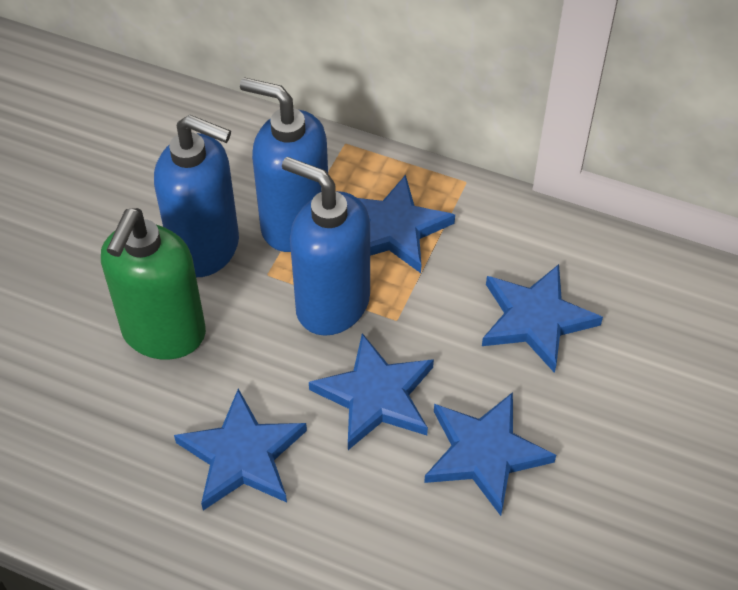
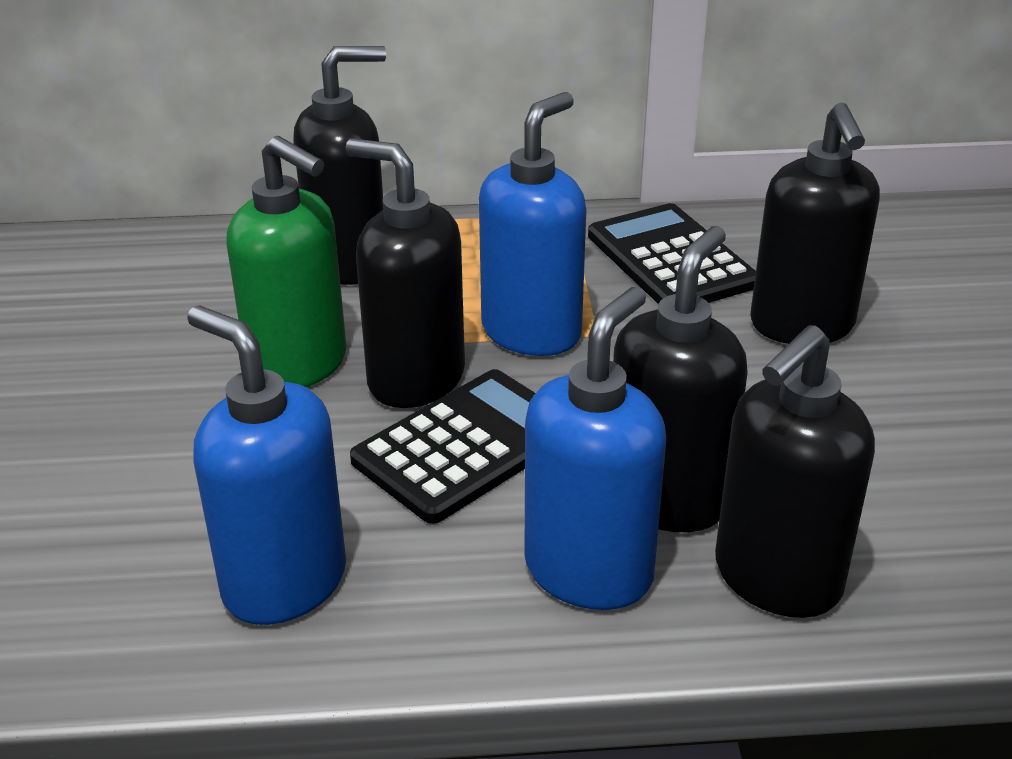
black calculator: none = 0 -> [350,369,535,524] [588,203,756,304] = 2
black soap dispenser: none = 0 -> [293,46,386,285] [346,138,465,408] [613,226,748,532] [715,325,875,618] [750,102,880,344] = 5
blue star: [174,389,307,510] [309,333,434,450] [358,175,455,273] [424,392,556,516] [482,264,603,373] = 5 -> none = 0

